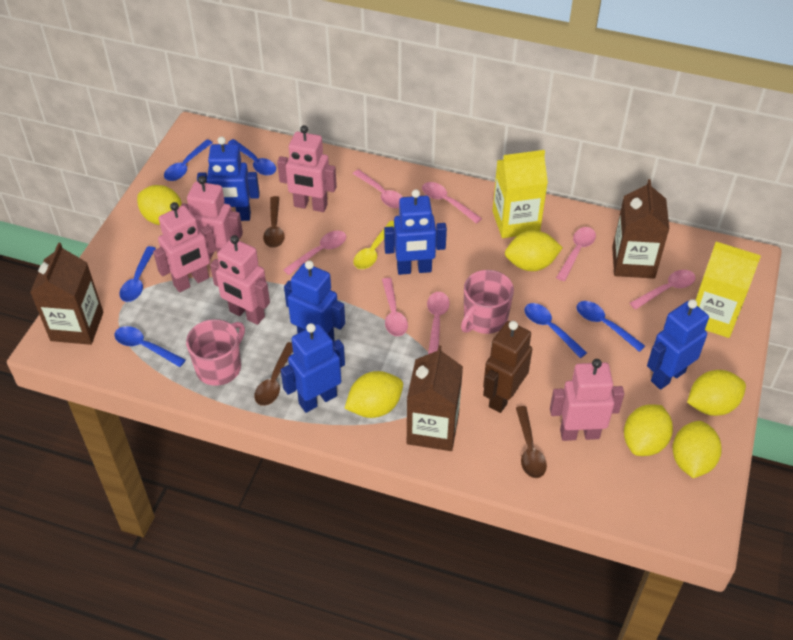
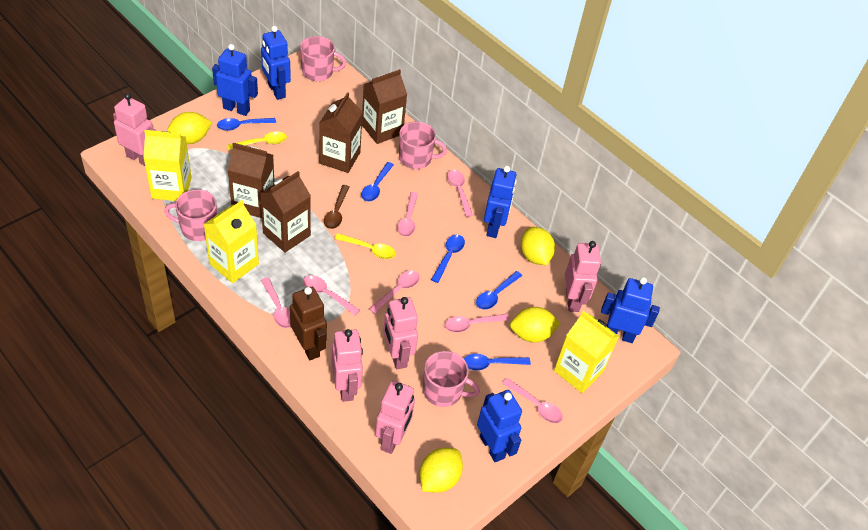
blue spoon: [114,326,186,367] [120,246,156,302] [164,139,213,181] [228,139,276,176] [524,303,587,358] [577,301,645,352] = 6 -> [217,118,276,131] [361,162,394,201] [431,234,465,283] [464,354,531,370] [476,271,522,310] = 5
brown carton: [30,243,103,345] [407,345,463,451] [612,179,670,279] = 3 -> [228,143,274,218] [260,171,311,252] [319,92,363,173] [362,69,407,144] = 4
brown spoon: [254,342,293,406] [263,196,285,248] [516,406,547,478] = 3 -> [324,185,349,229] = 1
pink mug: [186,319,245,386] [461,270,514,334] = 2 -> [164,189,217,241] [300,36,346,81] [399,121,447,169] [423,351,480,407] = 4
yellow carton: [493,150,548,238] [696,242,761,338] = 2 -> [143,130,192,201] [204,200,259,283] [554,311,619,393] = 3
yellow lemon: [137,185,182,225] [345,371,403,418] [505,230,563,271] [624,404,673,456] [672,421,722,478] [687,370,746,416] = 6 -> [167,112,212,144] [420,448,463,493] [510,307,561,342] [521,227,555,265] = 4
yellow spoon: [353,221,394,269] = 1 -> [227,131,287,150] [335,233,396,259] = 2

